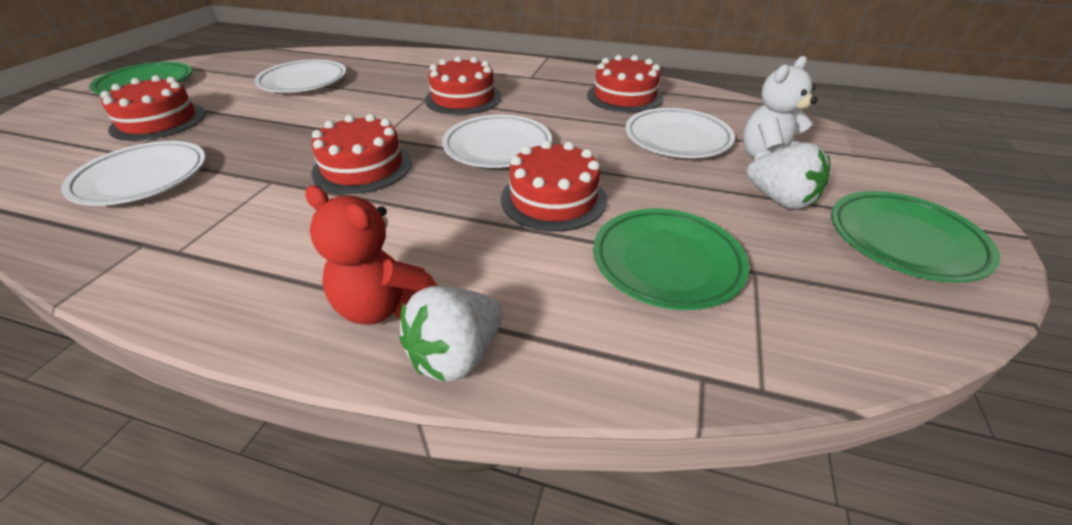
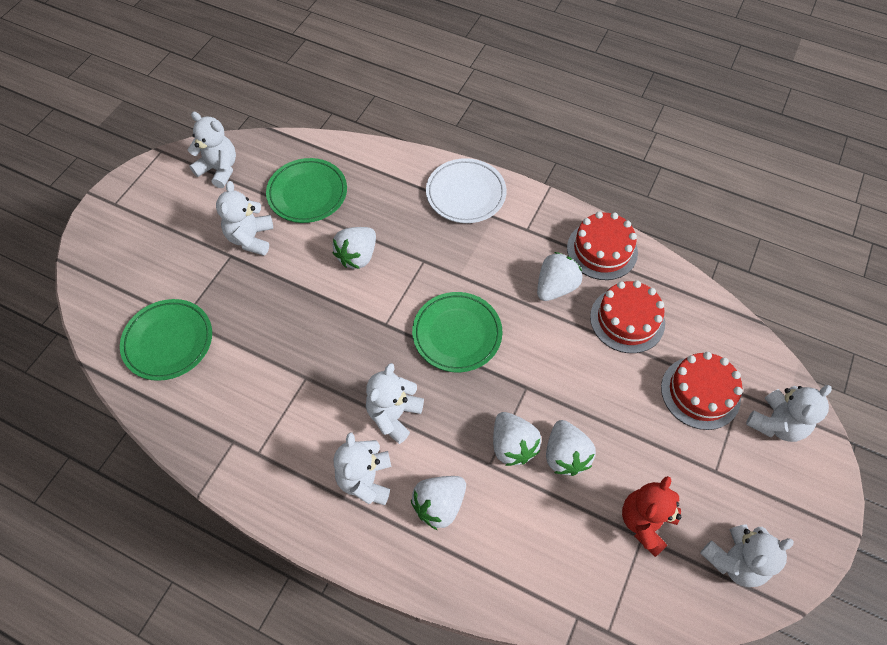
red cake: [100,75,206,141] [311,114,412,194] [425,56,502,115] [501,140,607,232] [587,55,663,113] = 5 -> [567,212,638,280] [590,281,665,353] [661,352,743,430] = 3
white plate: [61,141,206,206] [254,59,346,93] [442,115,552,168] [626,108,735,158] = 4 -> [426,158,507,223] = 1
white strawberry: [400,286,503,382] [747,142,830,210] = 2 -> [333,227,376,269] [411,476,466,530] [493,412,541,466] [537,252,582,301] [546,420,596,476] = 5
white teddy bear: [743,56,817,160] = 1 -> [188,112,236,188] [216,181,273,256] [333,433,392,505] [366,363,424,444] [700,524,794,587] [746,385,832,442] = 6

